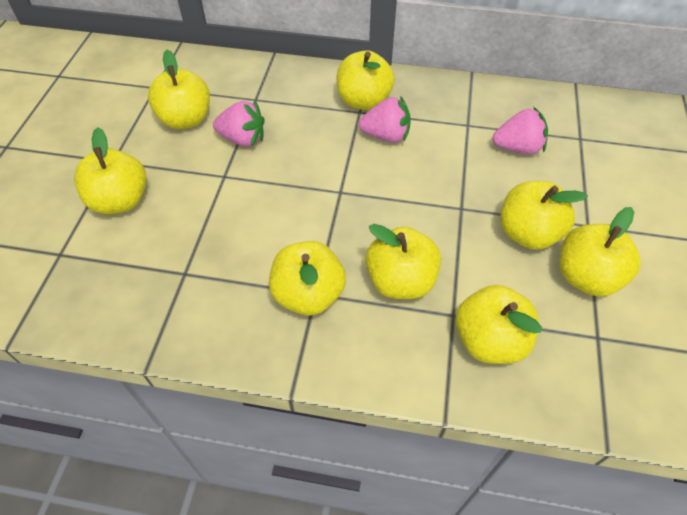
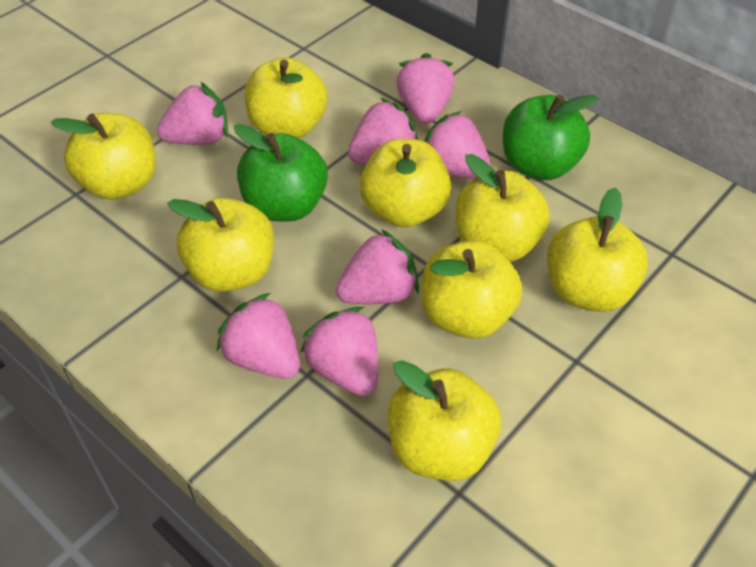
green apple: none = 0 -> [234,124,328,222] [503,94,599,180] = 2
pink strawberry: [213,101,265,147] [359,96,411,143] [493,106,548,154] = 3 -> [157,82,228,145] [217,293,300,379] [300,307,378,396] [336,229,419,304] [348,98,418,164] [396,53,455,124] [424,111,491,179] = 7

